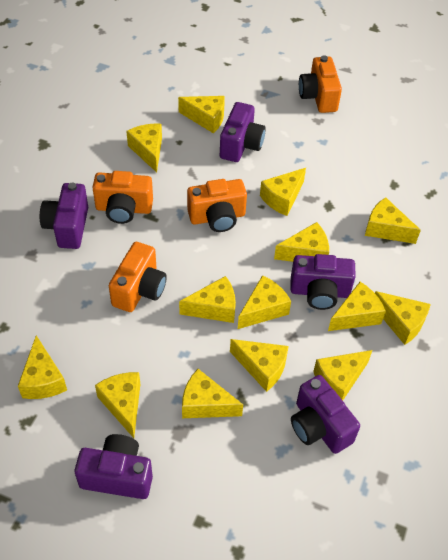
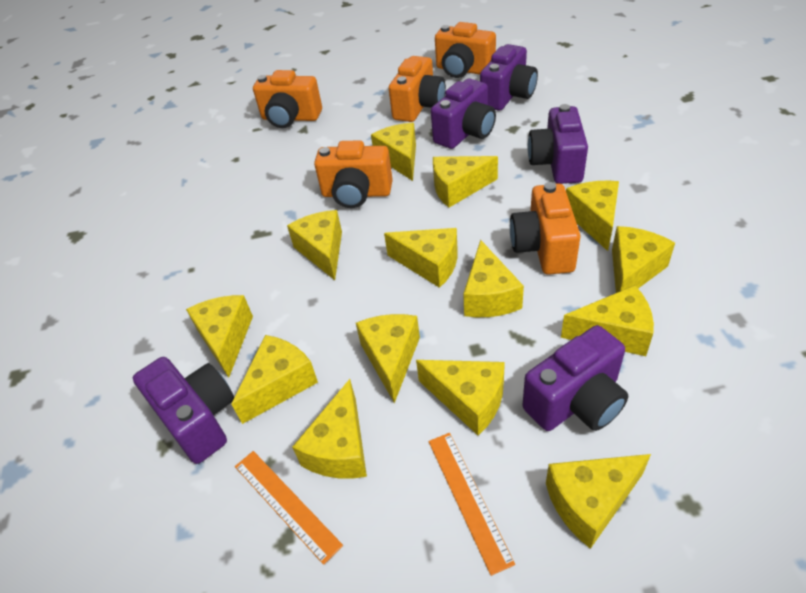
orange camera: [92,171,153,224] [109,242,167,312] [187,179,247,232] [299,55,342,113] = 4 -> [253,70,322,128] [314,140,393,208] [389,56,446,122] [435,22,496,78] [510,182,580,275] = 5
orange ruler: none = 0 -> [235,451,343,565] [428,433,515,576] = 2

